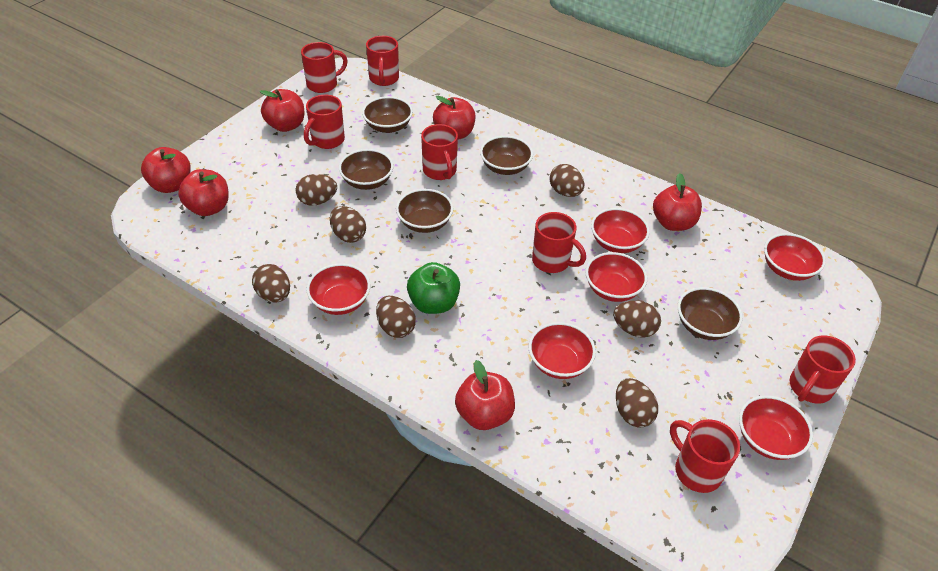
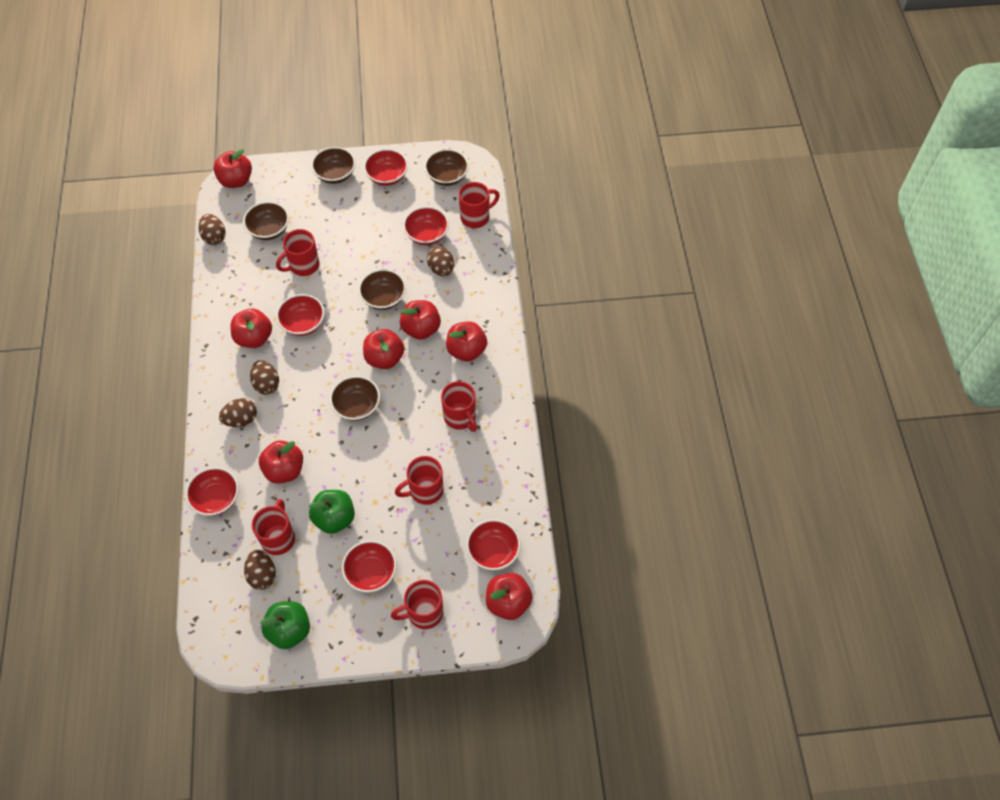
brown egg: [252,264,290,303] [295,174,337,206] [330,206,366,243] [376,296,416,338] [549,164,584,197] [613,301,661,338] [616,378,658,428] = 7 -> [198,214,226,245] [219,398,257,427] [244,550,276,590] [250,360,279,395] [427,246,454,276] = 5
green apple: [407,262,460,314] = 1 -> [260,601,310,649] [308,490,355,534] = 2
red apple: [141,147,191,193] [178,169,229,216] [260,89,305,132] [433,96,475,140] [455,360,515,430] [653,173,702,231] = 6 -> [213,149,252,188] [231,308,272,348] [259,440,303,484] [363,329,404,369] [400,300,441,340] [446,321,487,361] [486,573,533,620] = 7
red mug: [301,42,348,93] [304,95,345,149] [366,36,399,86] [421,124,458,180] [532,212,586,273] [670,419,740,493] [789,335,856,404] = 7 -> [252,499,295,555] [276,229,319,276] [391,580,443,629] [395,456,444,505] [441,381,477,432] [459,182,500,228] = 6

